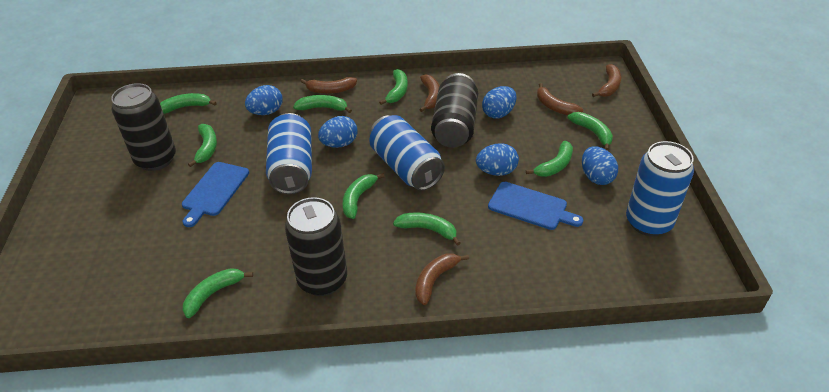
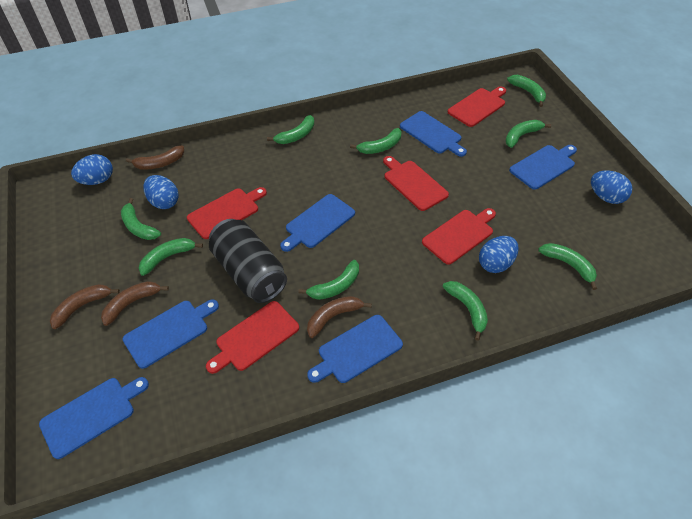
black can: [111,83,176,171] [285,197,347,296] [431,73,478,148] = 3 -> [209,219,287,303] = 1
blue can: [266,113,312,194] [369,115,445,191] [626,141,694,236] = 3 -> none = 0
blue cutting board: [182,162,249,227] [488,182,583,230] = 2 -> [39,377,149,459] [122,299,219,369] [280,194,355,252] [307,315,403,383] [400,111,467,157] [509,145,577,190] = 6
blue egg: [245,85,283,115] [318,116,358,148] [476,143,519,176] [482,86,516,119] [582,146,618,185] = 5 -> [71,154,113,185] [143,175,179,209] [479,236,519,273] [591,171,632,204] = 4
brown banana: [300,77,357,94] [415,253,469,305] [419,74,440,112] [537,83,583,115] [592,64,621,97] = 5 -> [50,284,120,329] [101,281,169,326] [126,145,184,170] [307,296,372,338] = 4
red cutting board: none = 0 -> [187,187,267,239] [206,301,299,374] [383,156,449,211] [422,208,496,265] [448,86,506,127] = 5

